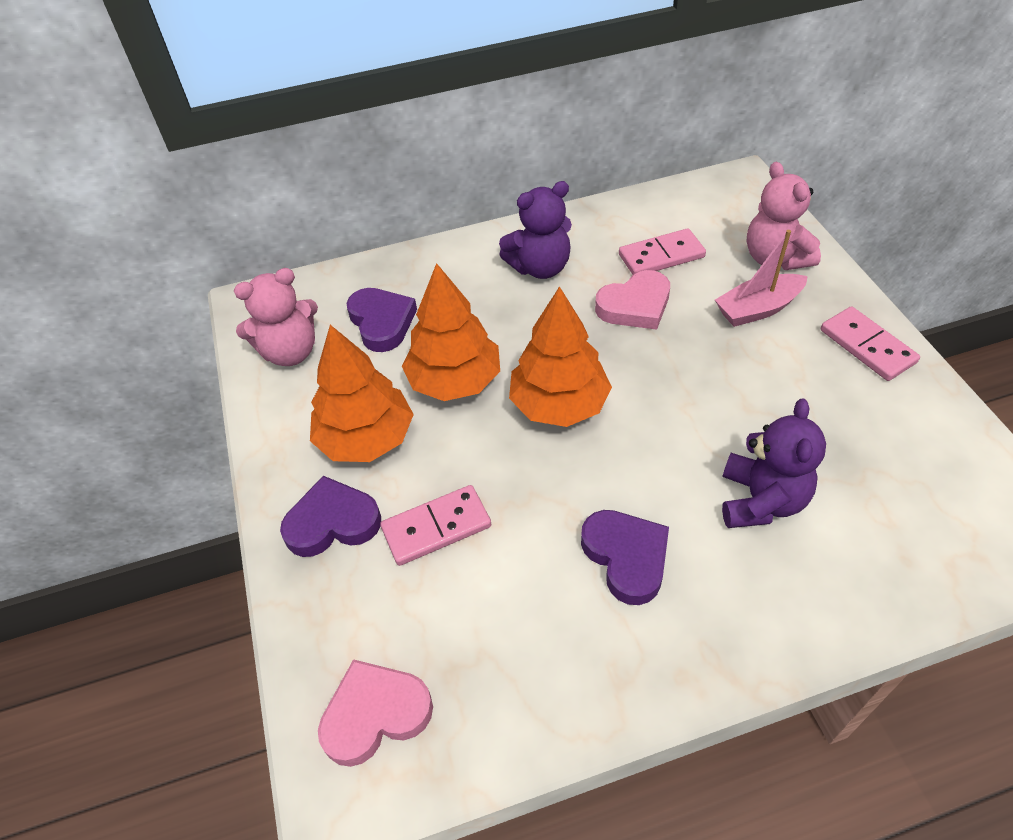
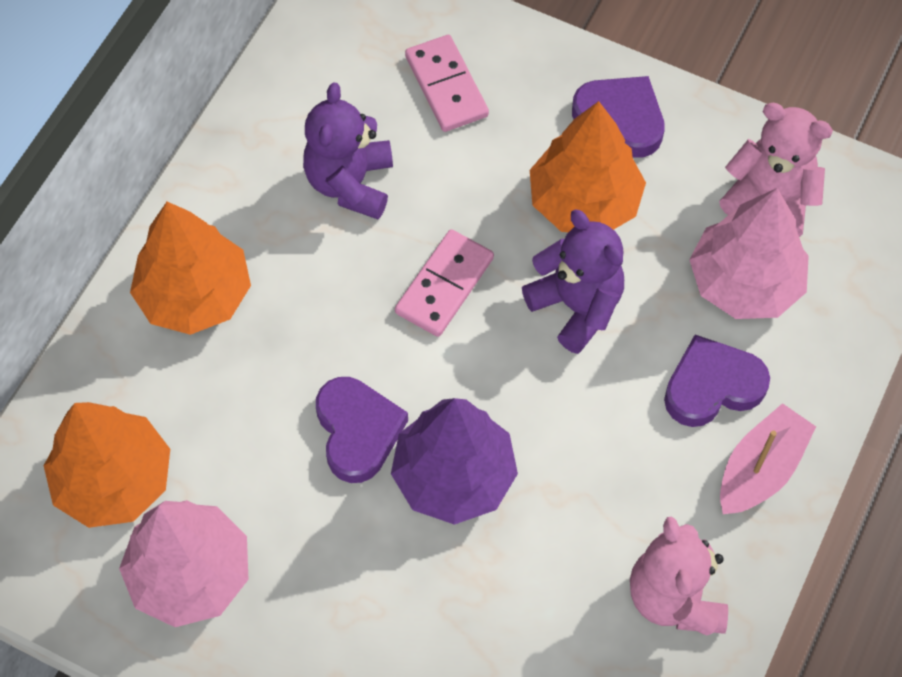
pink domino: [380,485,491,566] [619,228,706,275] [821,306,920,381] = 3 -> [395,229,494,337] [405,35,489,132] = 2
pink heart: [318,659,433,767] [595,270,670,330] = 2 -> none = 0
pink tree: none = 0 -> [119,500,249,627] [689,188,809,319] = 2
purple tree: none = 0 -> [391,398,518,525] = 1

